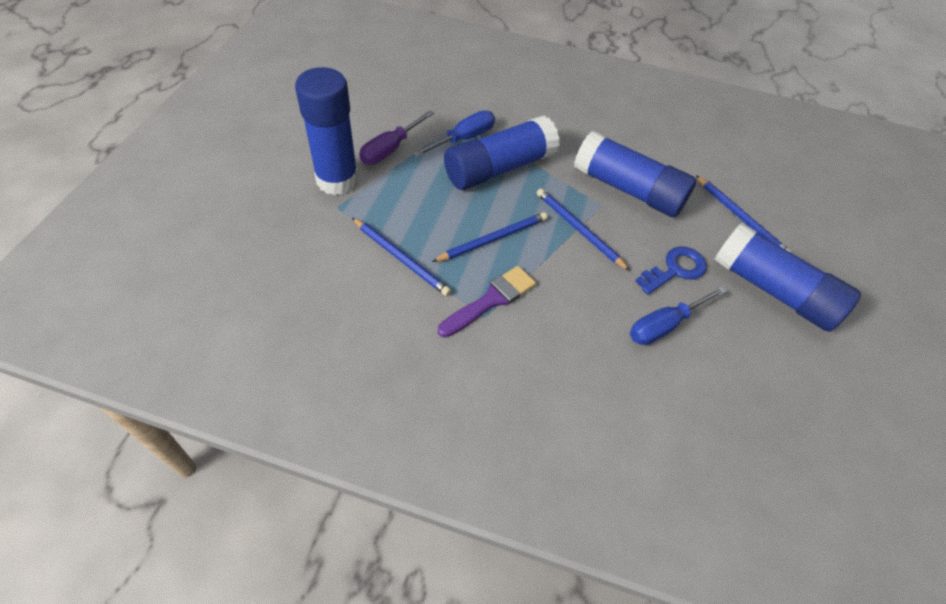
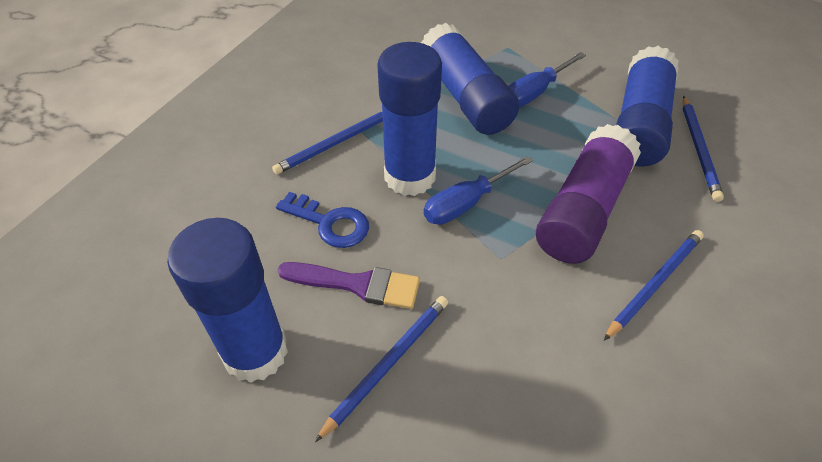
purple glue stick: none = 0 -> [536,124,641,264] = 1
purple screwdriver: [359,110,435,165] = 1 -> none = 0

